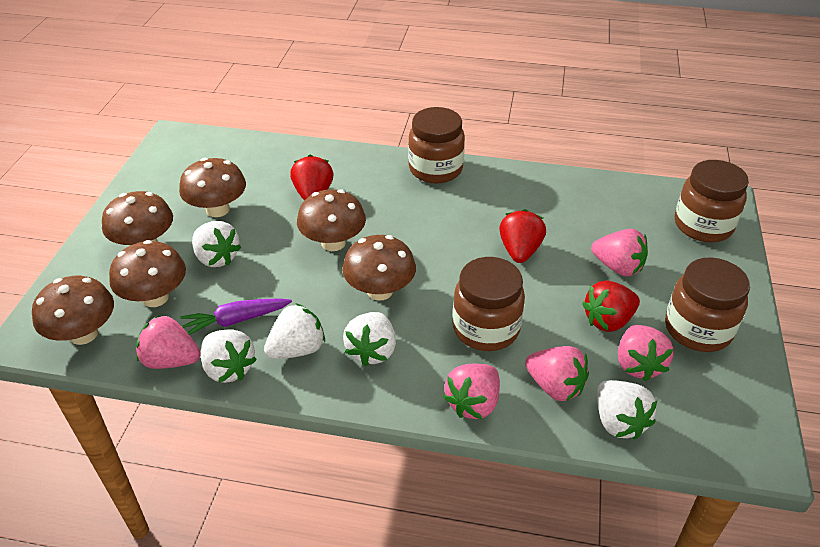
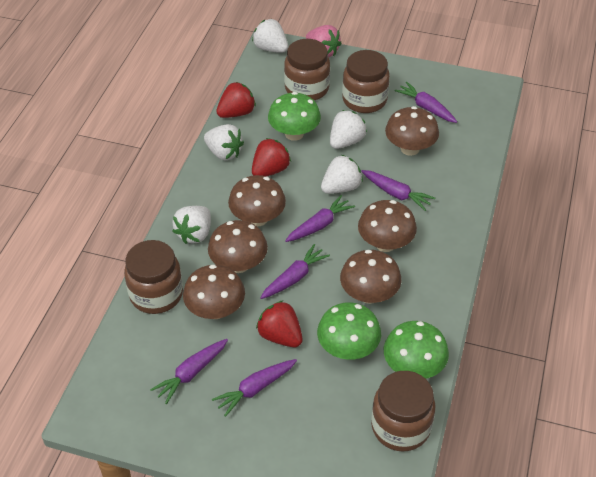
green mushroom: none = 0 -> [268,92,321,141] [317,302,381,360] [384,321,449,379] = 3
pink strawberry: [136,315,201,369] [443,364,500,419] [525,346,589,401] [591,229,648,277] [618,325,673,381] = 5 -> [306,25,342,57] = 1
purple carrot: [180,298,292,335] = 1 -> [150,339,228,404] [212,359,297,417] [260,244,330,299] [285,195,355,242] [361,170,435,211] [395,82,457,123] = 6

